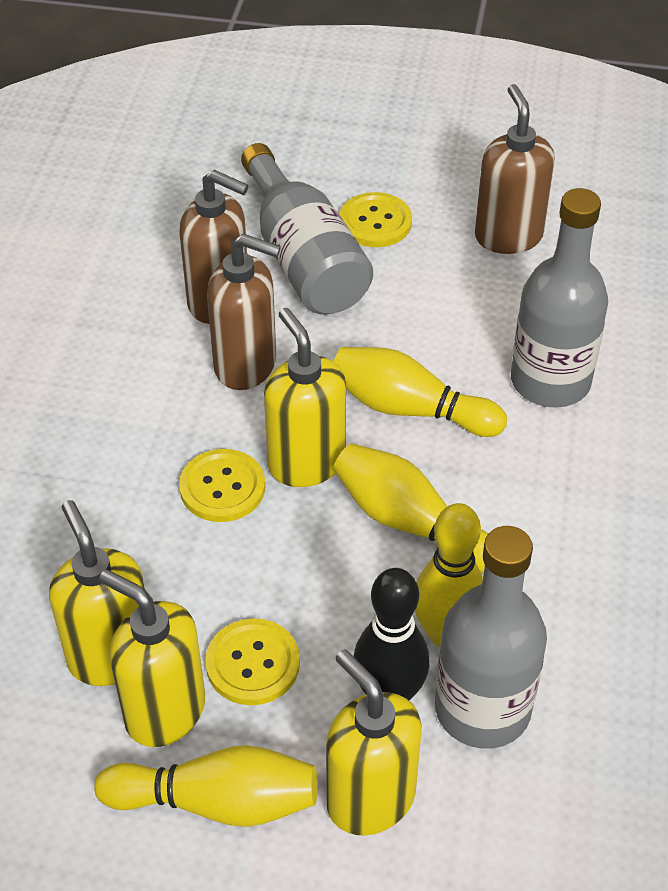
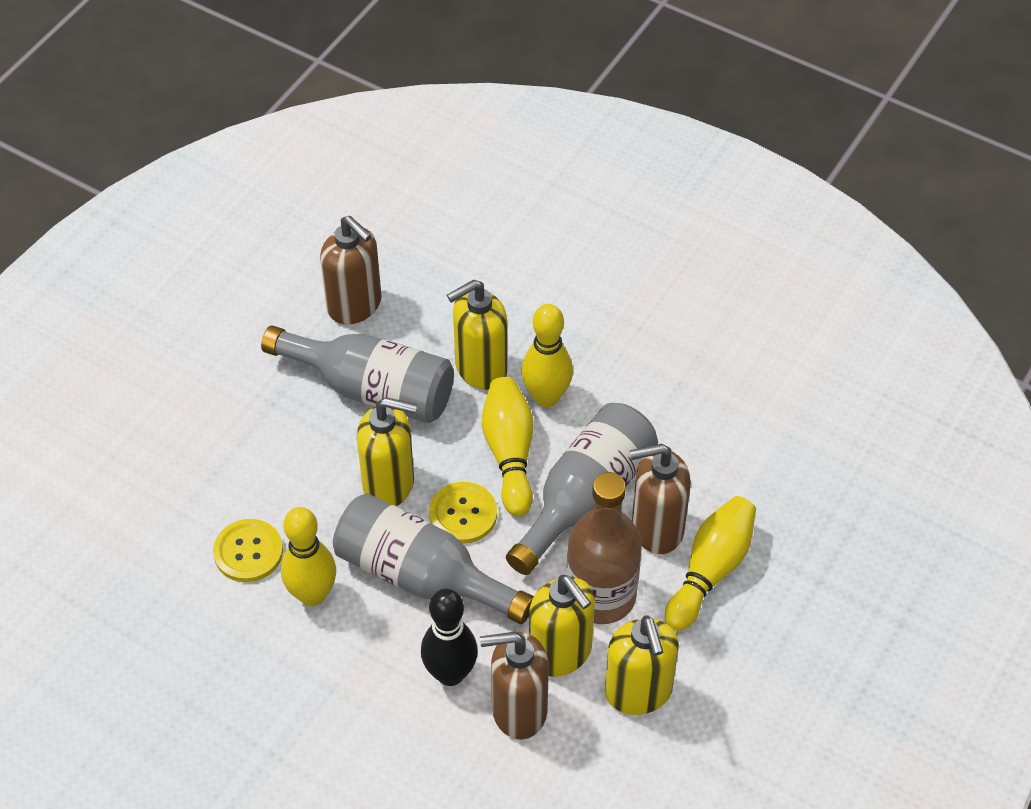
brown bottle: none = 0 -> [566,472,642,624] = 1
yellow button: [179,449,265,522] [205,618,300,705] [339,192,412,247] = 3 -> [213,519,283,582] [429,482,497,544] = 2

